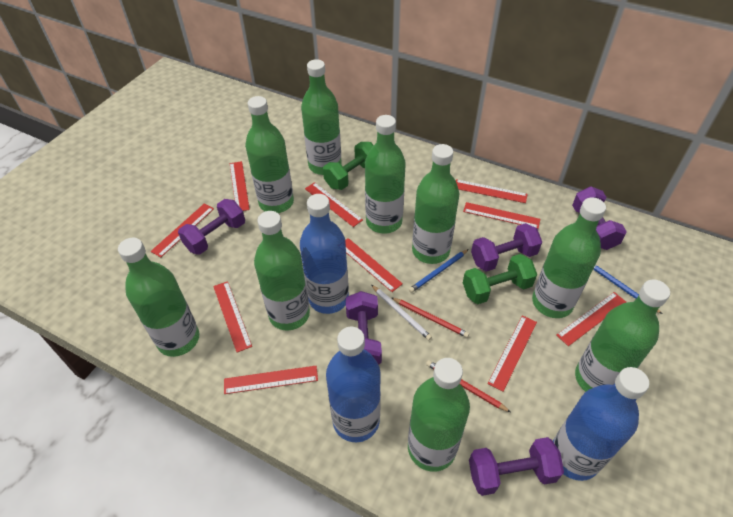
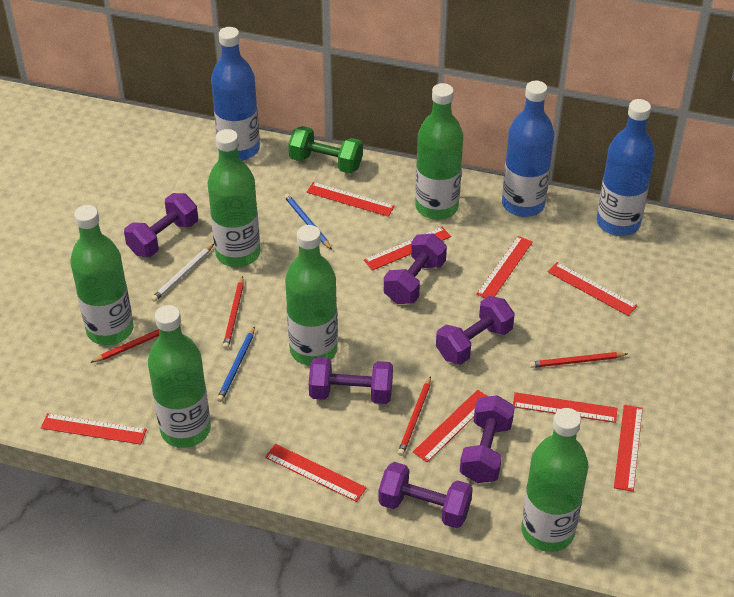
green bottle: [118,238,199,357] [245,96,294,213] [254,211,310,331] [301,59,342,175] [365,115,406,234] [408,358,470,472] [412,144,459,264] [532,197,606,318] [575,279,670,392] = 9 -> [70,205,134,345] [148,305,211,448] [208,129,260,267] [285,225,338,366] [415,83,463,220] [521,408,588,552] = 6
green dumbbell: [323,142,374,190] [463,254,537,304] = 2 -> [288,126,363,173] = 1
purple dumbbell: [178,199,245,255] [346,291,382,365] [469,437,564,496] [471,223,542,272] [572,187,627,250] = 5 -> [124,193,198,257] [309,357,393,404] [378,462,473,528] [384,234,447,304] [436,296,515,365] [460,395,515,483] = 6
red pencil: [391,297,469,338] [426,360,510,412] = 2 -> [90,323,182,363] [223,276,244,349] [398,376,431,456] [530,352,627,368] = 4
red ruler: [151,204,214,257] [213,281,252,352] [224,366,318,394] [230,161,250,211] [305,182,363,227] [345,238,403,292] [456,179,528,203] [463,202,540,229] [487,315,537,392] [556,292,626,346] = 10 -> [41,413,147,445] [265,444,367,502] [307,182,395,217] [364,227,451,271] [413,390,489,462] [477,236,533,298] [513,392,617,423] [548,262,638,316] [614,405,643,492] = 9

